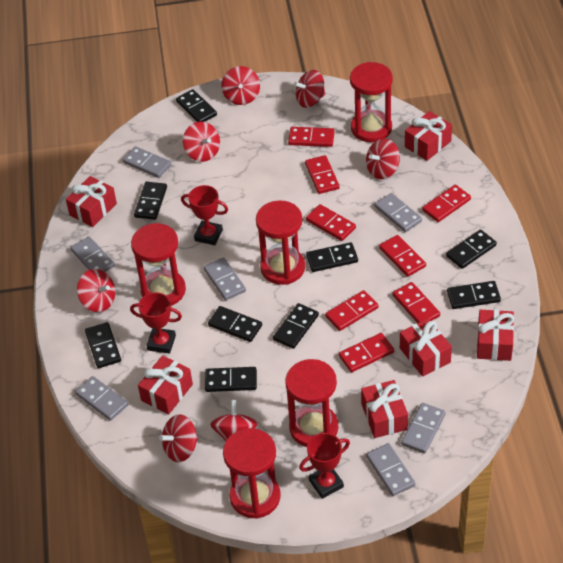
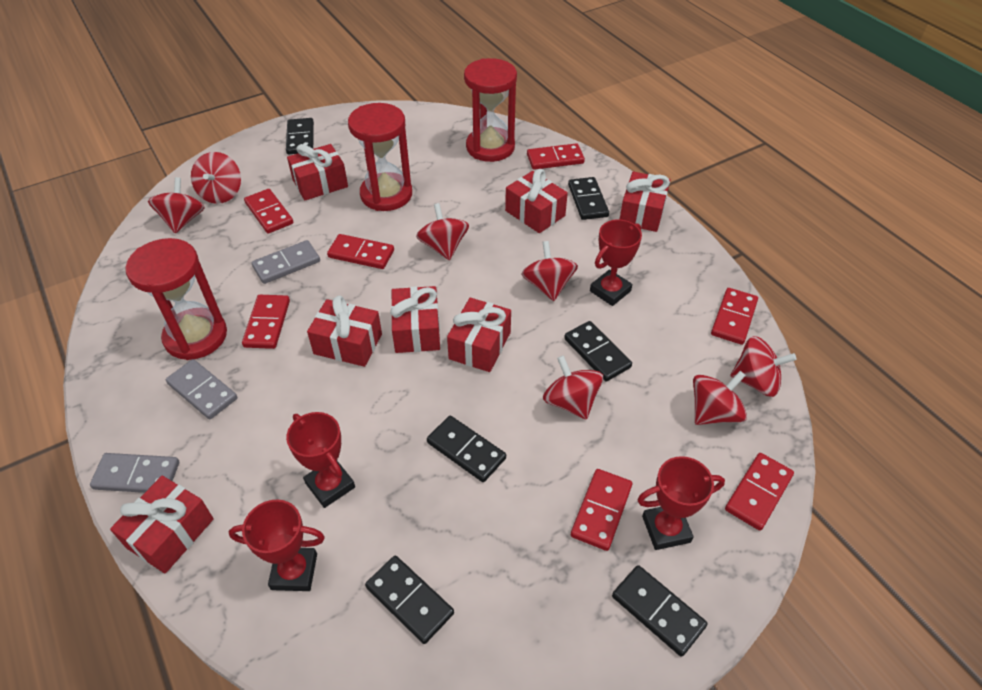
black domino: [85,322,121,368] [134,182,167,220] [176,89,217,122] [205,367,257,392] [208,306,262,342] [273,303,319,349] [306,242,358,272] [446,230,497,269] [447,281,501,309] = 9 -> [286,118,314,154] [365,555,454,644] [427,416,506,482] [564,321,632,381] [568,177,609,220] [612,565,708,657] = 6
grey domino: [70,236,115,272] [75,376,128,421] [123,146,171,178] [203,257,246,300] [366,443,416,496] [375,193,422,232] [401,403,446,454] = 7 -> [90,453,179,493] [166,359,237,419] [252,240,320,284] = 3
red domino: [288,127,335,147] [305,155,340,194] [306,204,356,241] [325,290,378,331] [339,333,394,372] [379,235,426,277] [393,282,440,323] [422,185,471,222] = 8 -> [242,295,290,349] [244,189,293,234] [327,234,394,269] [527,143,585,170] [571,469,632,551] [711,288,758,345] [725,453,794,531] = 7
red gift: [66,176,117,227] [138,355,193,414] [361,380,408,438] [400,318,452,377] [405,111,452,161] [477,310,514,361] = 6 -> [110,476,214,573] [287,144,348,200] [307,295,382,367] [390,286,440,353] [447,298,511,372] [505,169,568,233] [620,171,671,232] = 7
red hourglass: [131,223,186,306] [223,428,281,519] [256,200,305,285] [285,359,338,447] [350,62,393,142] = 5 -> [125,238,227,360] [348,103,412,211] [464,58,517,162] = 3
red trophy: [130,292,182,354] [181,185,228,245] [299,433,350,499] = 3 -> [229,499,325,591] [286,412,355,508] [590,219,642,306] [638,456,725,550] = 4

